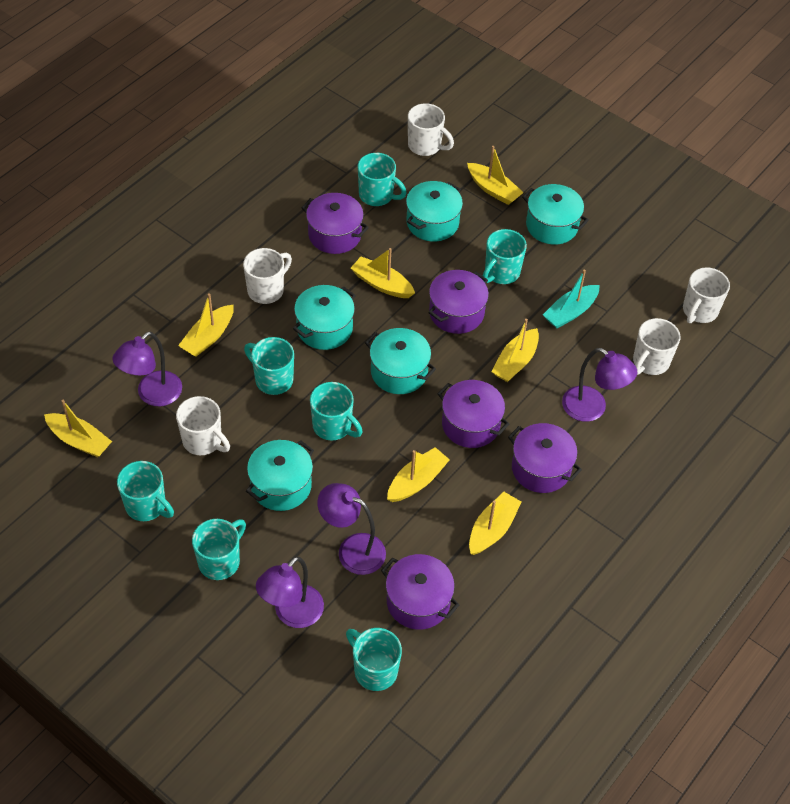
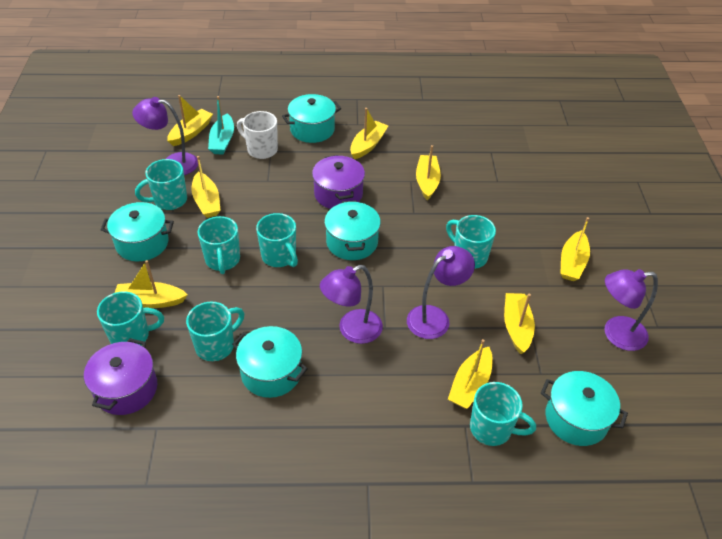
purple pot: [302,193,369,254] [381,554,459,630] [428,270,489,334] [438,380,509,448] [508,423,582,493] = 5 -> [84,338,157,415] [312,155,365,209] = 2
white mug: [176,396,230,455] [243,248,292,304] [408,103,454,156] [633,318,680,375] [683,267,730,323] = 5 -> [237,111,278,159] = 1
yellow boat: [44,400,112,457] [178,293,234,357] [351,248,415,298] [387,447,450,502] [467,146,524,205] [469,492,522,555] [492,319,539,382] = 7 -> [115,260,188,308] [167,95,213,146] [191,156,220,218] [350,108,388,159] [416,145,441,200] [448,339,492,409] [504,293,535,354] [560,217,590,281] = 8

